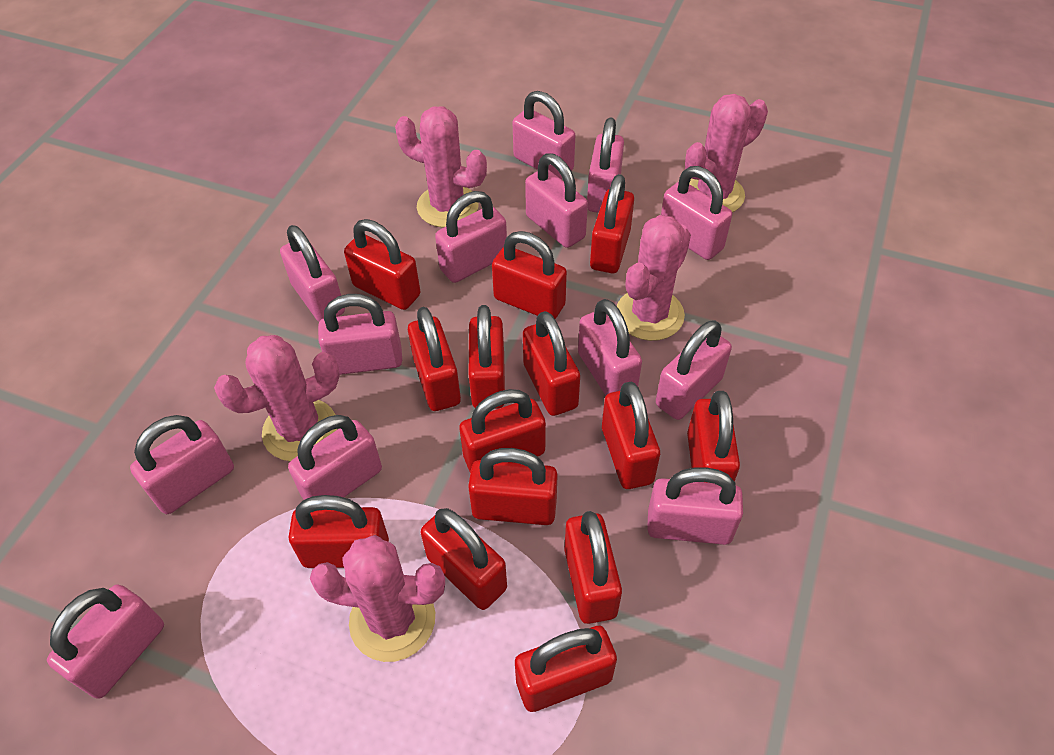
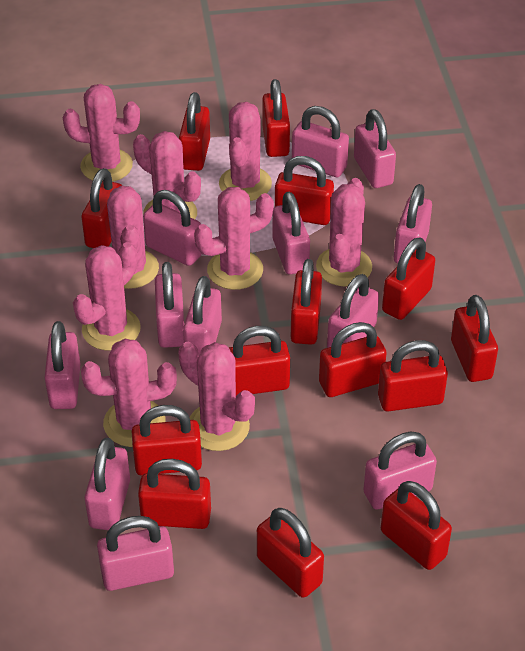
pink cactus: [214,335,340,461] [310,535,445,662] [395,106,487,228] [617,215,691,341] [685,94,768,212] = 5 -> [63,84,140,182] [73,242,141,351] [81,339,177,447] [107,186,159,289] [133,131,201,219] [179,342,255,451] [194,187,274,290] [219,102,272,201] [316,178,372,286] = 9
pink padlock: [47,584,164,699] [130,415,234,514] [280,225,345,322] [288,415,382,500] [318,294,402,375] [435,191,507,283] [513,91,575,180] [525,153,588,248] [578,299,642,395] [587,117,624,213] [647,467,743,545] [656,320,732,420] [661,166,732,260] = 13 -> [44,321,80,409] [85,438,130,530] [97,516,174,591] [143,190,202,266] [155,262,184,348] [183,276,222,356] [272,192,310,275] [292,106,349,177] [327,274,379,348] [354,109,396,188] [363,431,437,510] [394,184,432,263] = 12

